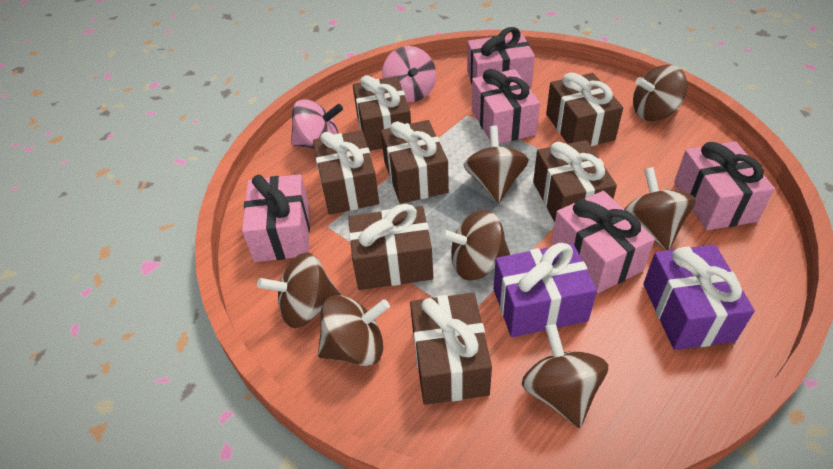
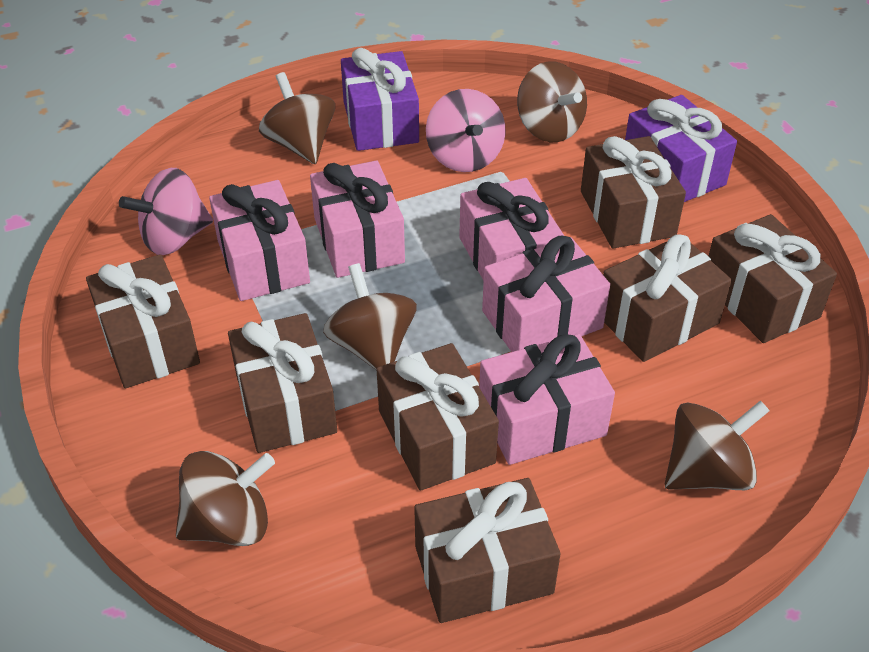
brown spinning top: [257,252,341,328] [318,295,390,366] [440,210,510,281] [464,126,529,203] [522,324,608,428] [624,167,696,250] [633,65,687,121] = 7 -> [176,451,275,546] [259,72,335,164] [323,263,417,370] [517,61,587,142] [665,400,770,490] = 5

